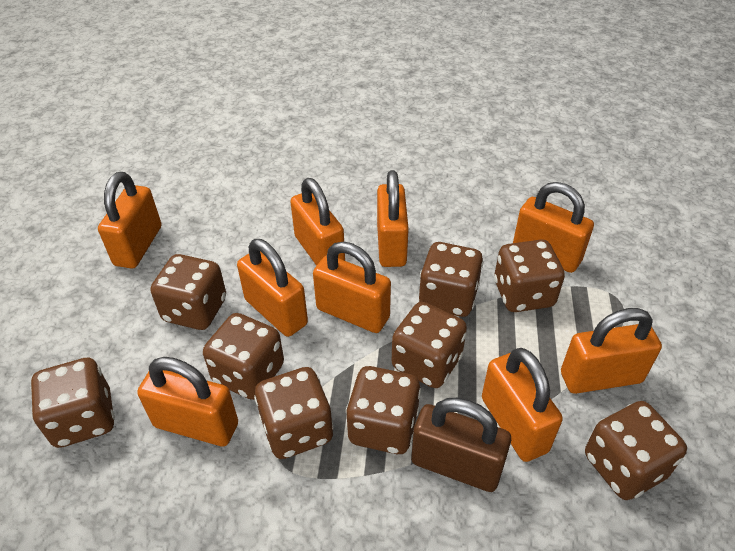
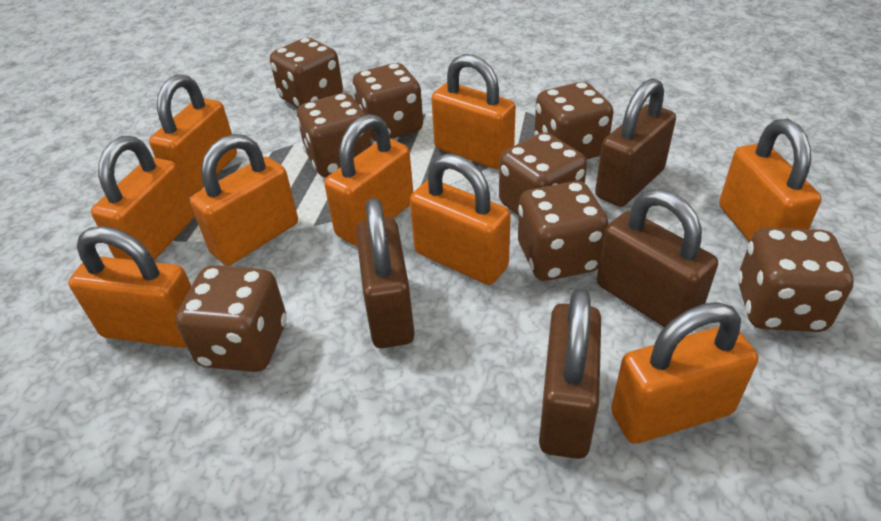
brown dice: [31,358,115,448] [151,254,226,330] [203,313,284,400] [254,367,333,459] [346,366,421,454] [392,302,467,388] [419,242,483,317] [494,240,565,312] [585,401,687,500] = 9 -> [175,265,287,372] [270,38,343,108] [297,93,372,177] [352,63,423,141] [499,133,587,216] [518,181,609,281] [534,82,614,160] [737,228,854,332] = 8
brown padlock: [411,398,511,492] = 1 -> [356,198,415,348] [539,288,601,459] [595,78,676,207] [597,189,718,328] = 4

